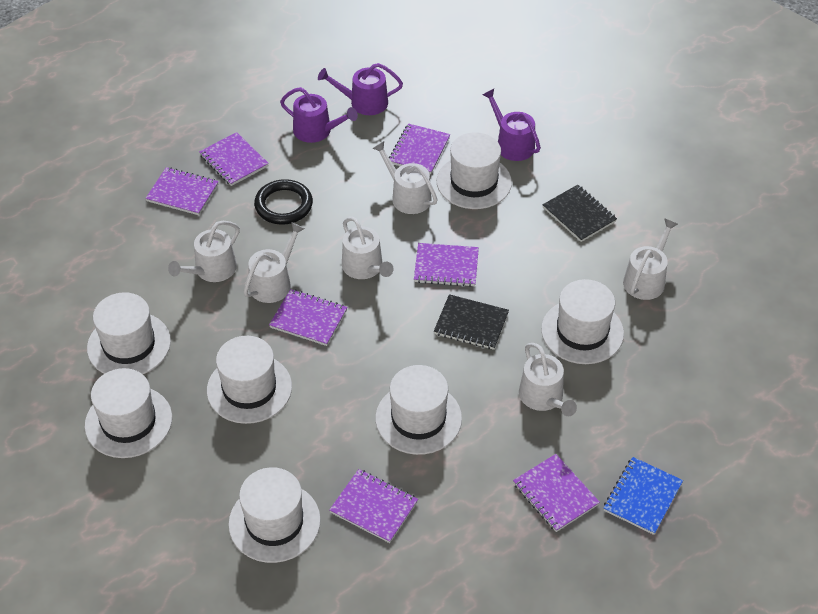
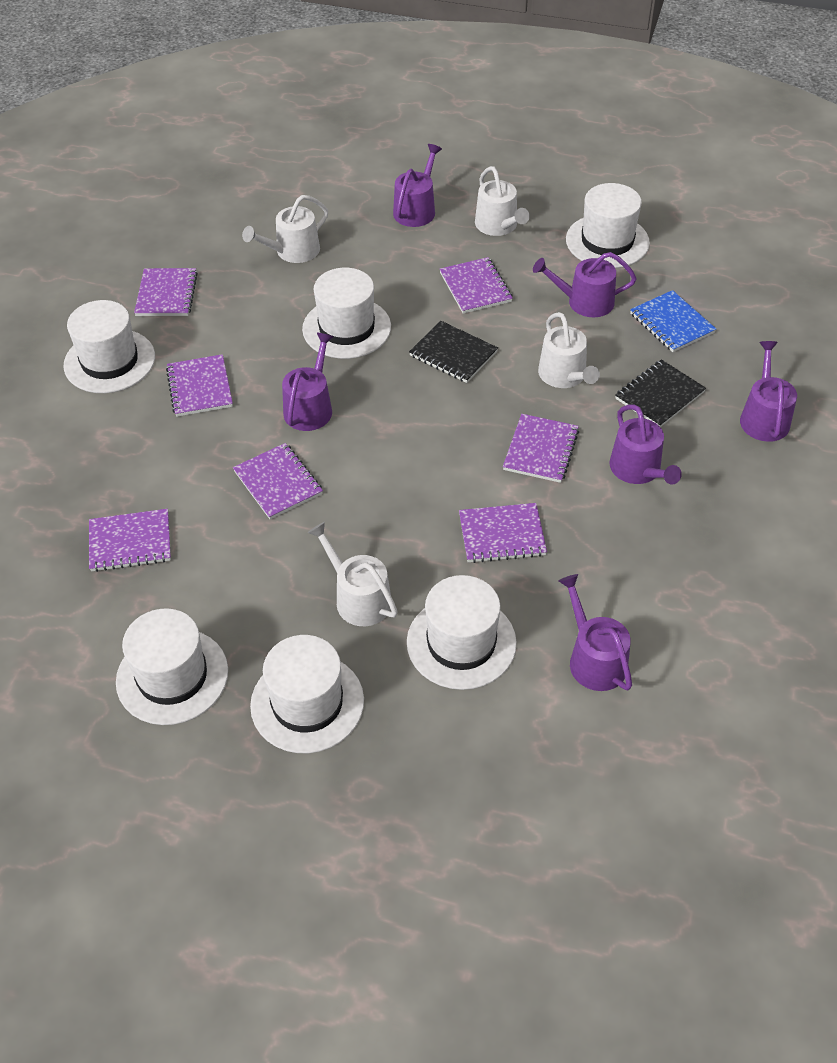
black ring: [254,179,313,225] = 1 -> none = 0
purple watering can: [280,87,358,143] [318,63,403,115] [482,89,541,161] = 3 -> [282,333,334,431] [393,144,442,227] [533,252,637,317] [559,574,632,691] [609,405,682,485] [740,341,797,442] = 6
white hat: [85,368,172,458] [87,292,171,374] [207,336,292,424] [228,467,321,563] [375,365,462,455] [437,132,512,209] [541,279,624,364] = 7 -> [64,300,155,393] [116,608,228,725] [250,635,364,753] [302,268,391,359] [407,575,517,690] [566,183,650,268] = 6
white watering can: [168,221,240,282] [244,222,305,303] [342,217,394,279] [372,141,438,214] [519,343,577,416] [623,218,678,300] = 6 -> [242,195,328,263] [308,522,398,626] [475,166,530,236] [538,312,600,388] = 4

